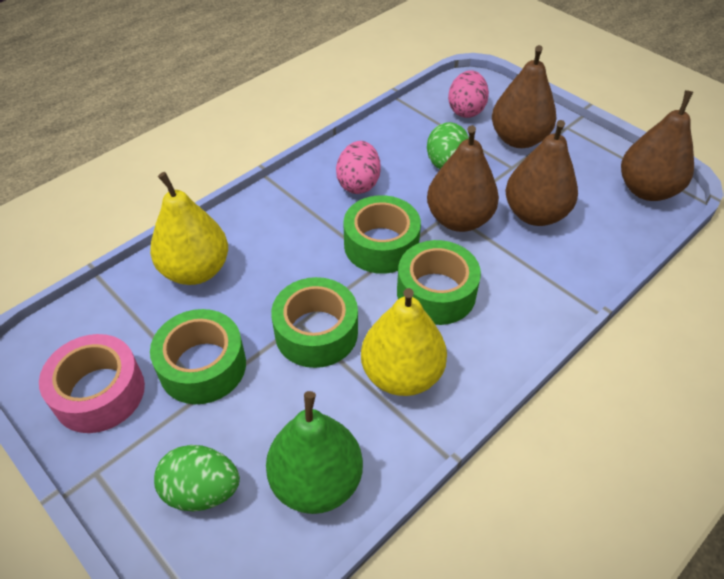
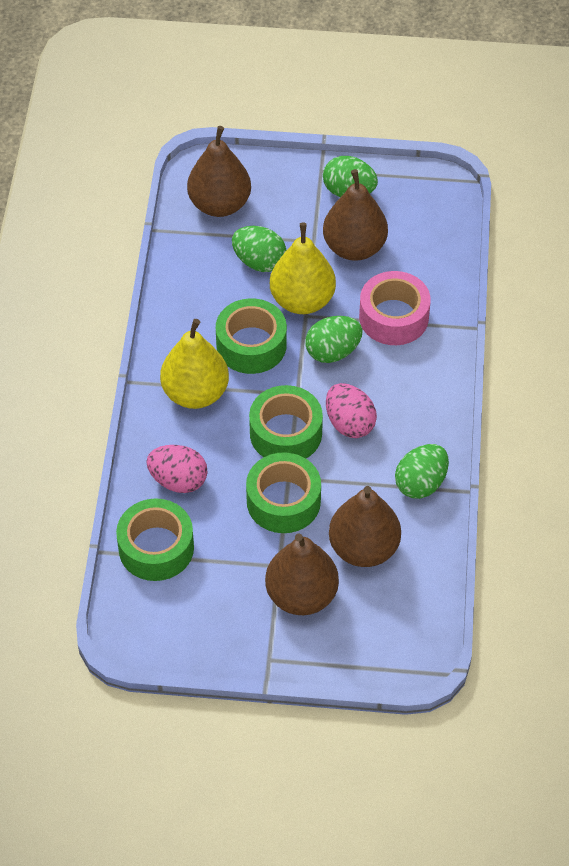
green egg: [154,445,240,511] [427,122,469,169] = 2 -> [232,226,286,272] [305,316,363,363] [323,156,378,197] [395,444,449,499] = 4
green pear: [266,391,363,514] = 1 -> none = 0

